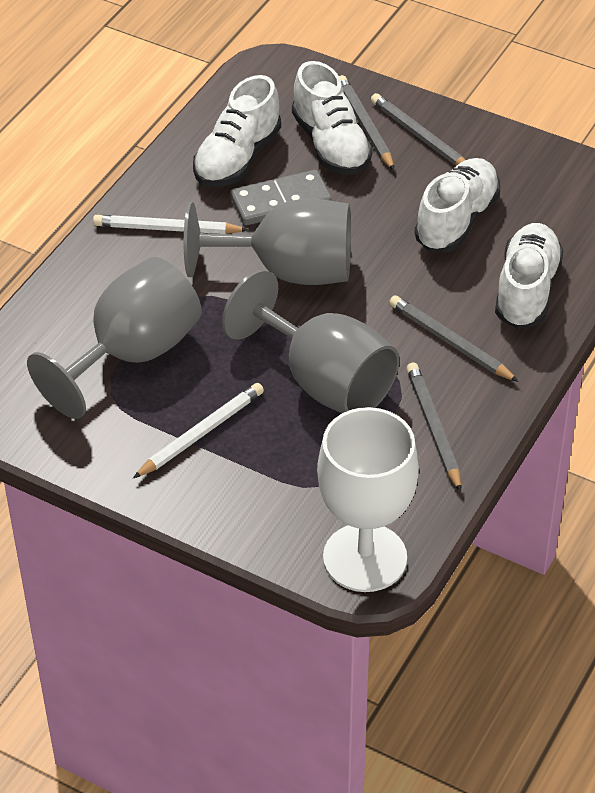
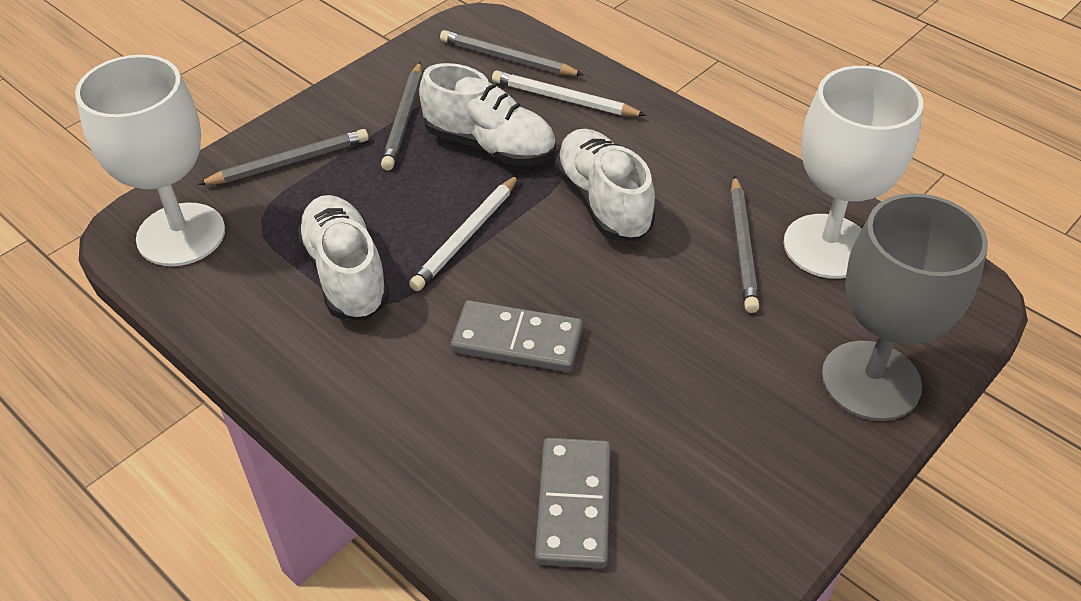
grey domino: [230,170,331,226] = 1 -> [451,300,583,372] [535,438,611,569] = 2
grey goblet: [27,257,202,419] [184,199,351,285] [222,270,399,413] = 3 -> [822,193,988,421] = 1
white goblet: [317,407,419,592] = 1 -> [75,55,225,266] [783,66,923,279] = 2
white shoe: [193,75,281,187] [292,61,373,175] [415,158,500,252] [495,223,564,329] = 4 -> [296,195,390,320] [419,63,556,166] [555,129,655,241] = 3

